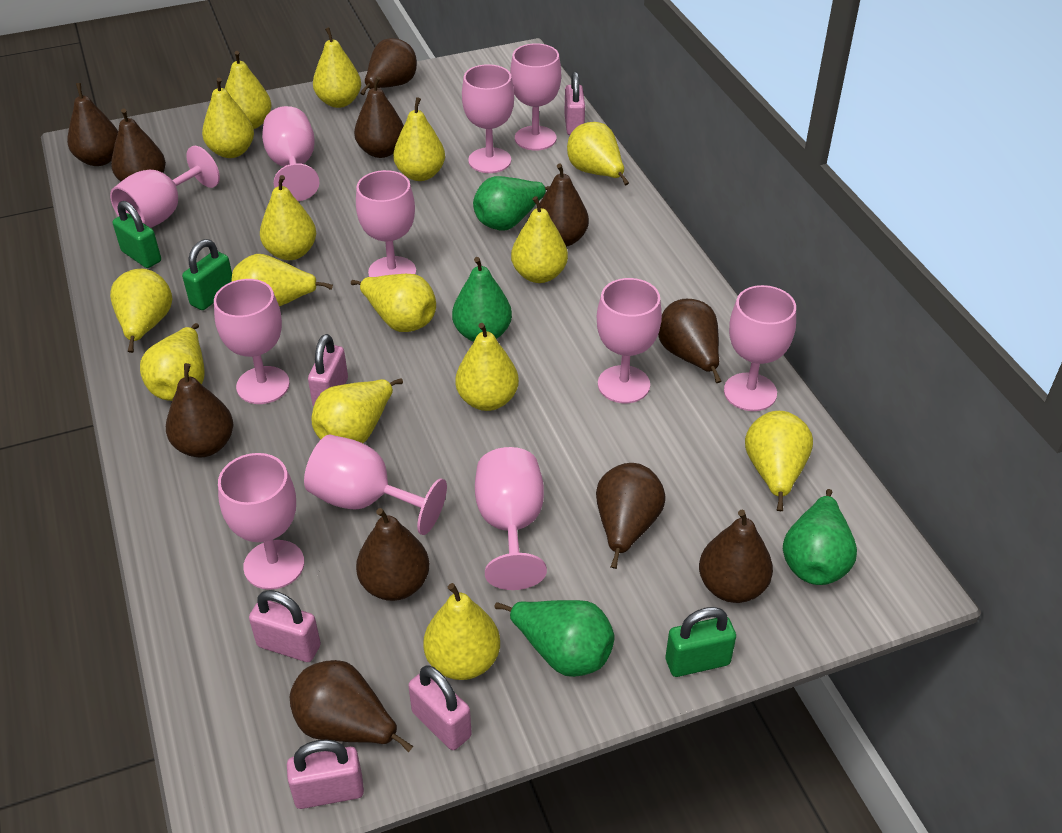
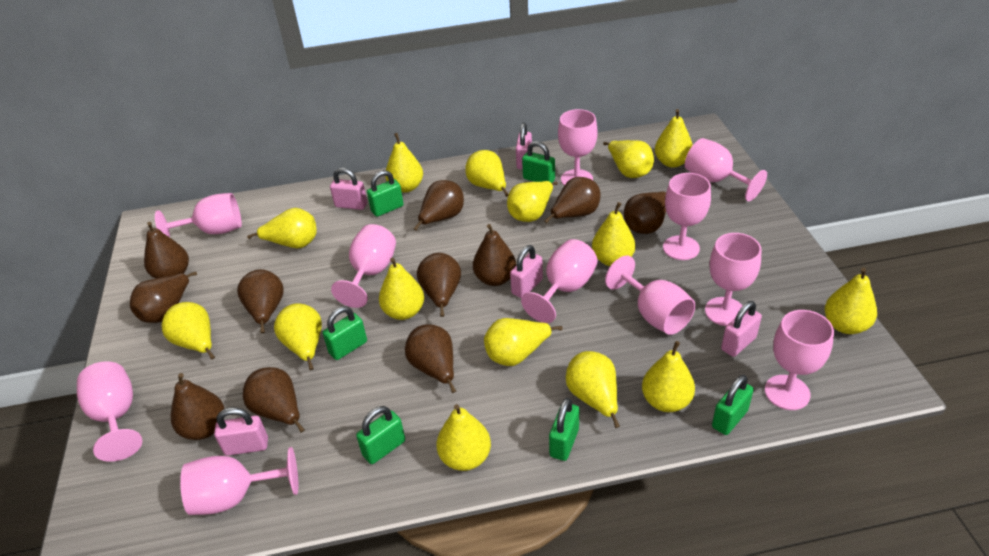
green padlock: [113,201,161,268] [182,239,232,310] [665,607,736,677] = 3 -> [323,307,367,360] [356,406,405,464] [367,170,404,217] [522,141,555,183] [549,398,579,461] [712,375,754,435] = 6
green pear: [452,257,512,342] [473,176,550,231] [495,600,615,677] [783,489,857,585] = 4 -> none = 0

